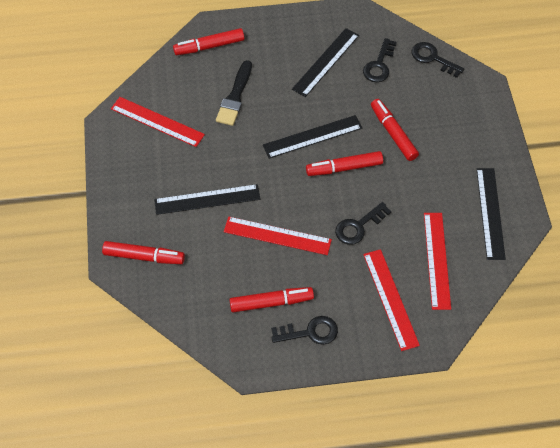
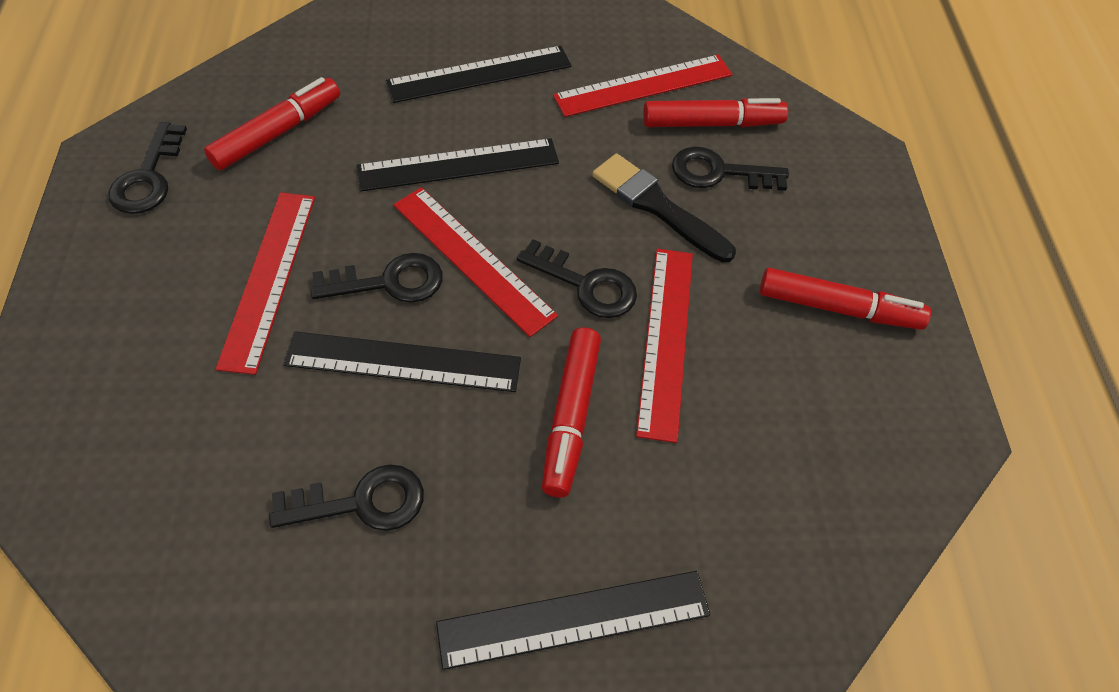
black key: [271,316,338,345] [335,202,391,245] [363,38,397,82] [412,42,464,78] = 4 -> [108,122,187,214] [269,465,424,531] [311,253,443,303] [517,239,637,318] [672,146,789,191] = 5
red marker: [102,241,185,264] [173,28,244,55] [229,287,314,312] [306,151,383,176] [371,99,419,161] = 5 -> [204,77,340,171] [542,327,601,498] [643,98,788,127] [760,268,931,330] = 4

